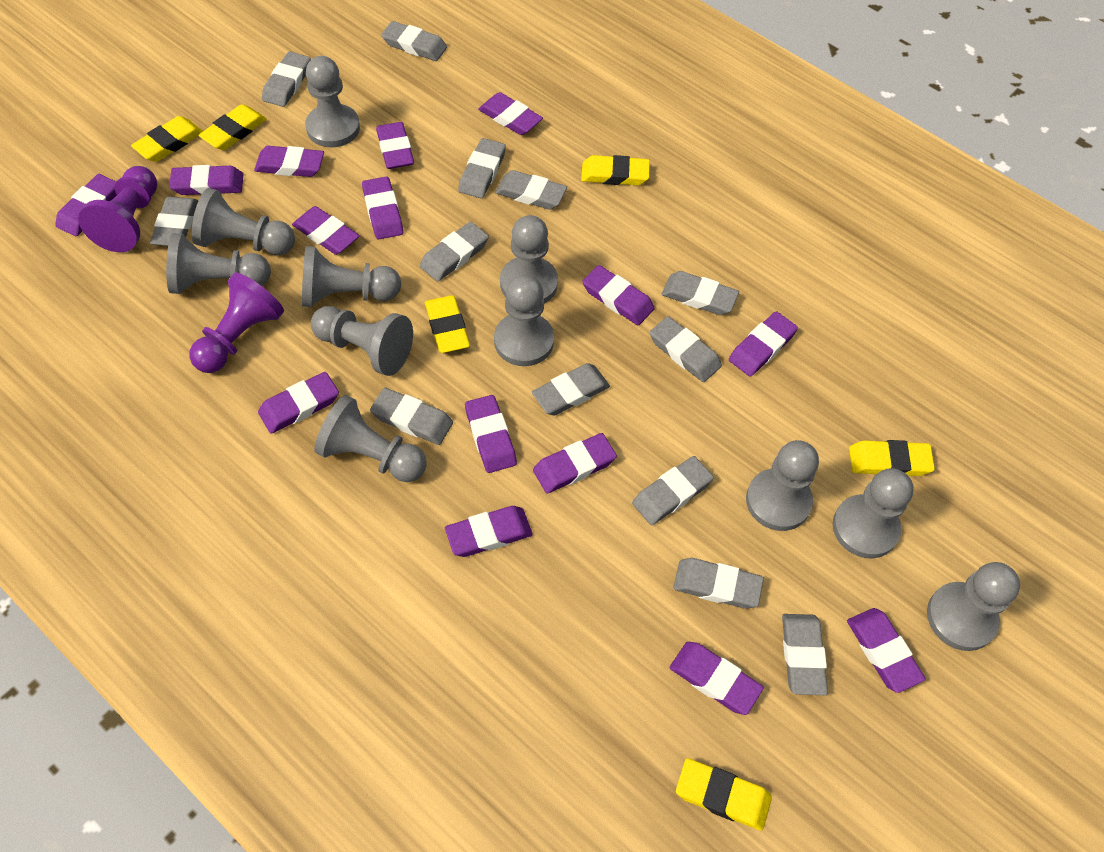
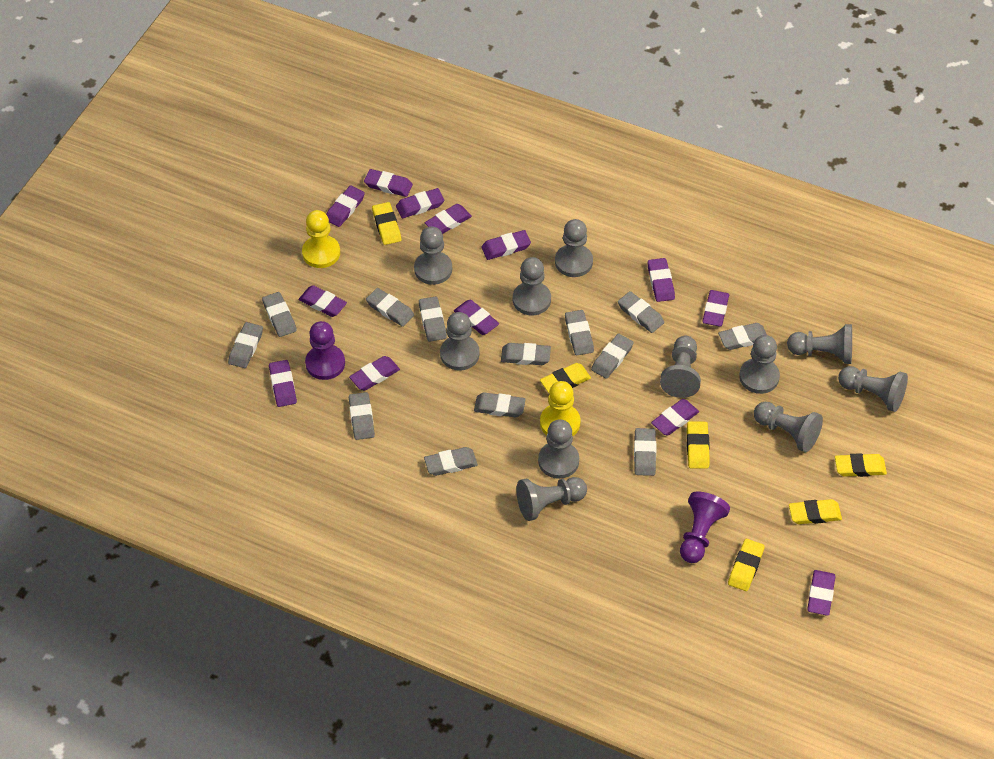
purple eraser: [55,174,117,236] [169,165,243,195] [254,146,324,177] [258,372,339,434] [292,206,359,255] [362,176,403,240] [376,122,414,169] [445,506,533,557] [465,395,517,473] [478,92,543,135] [533,433,617,493] [582,265,655,326] [670,642,764,715] [729,311,798,377] [847,608,926,693] = 15 -> [269,360,297,407] [298,285,347,317] [326,185,365,227] [349,356,400,390] [364,169,413,197] [396,188,444,218] [425,204,472,234] [454,300,499,335] [481,230,531,260] [648,258,675,302] [651,399,699,436] [702,290,729,327] [807,570,835,616] = 13
yellow pawn: none = 0 -> [302,210,340,268] [540,381,580,436] = 2

